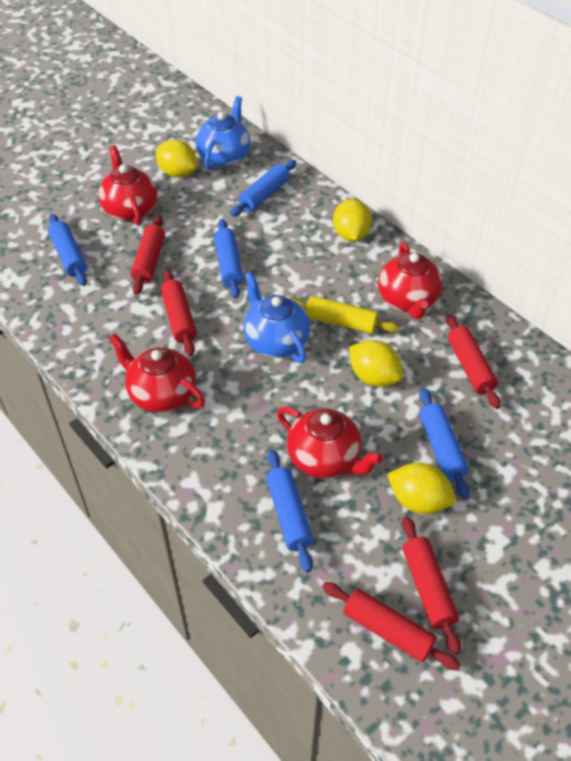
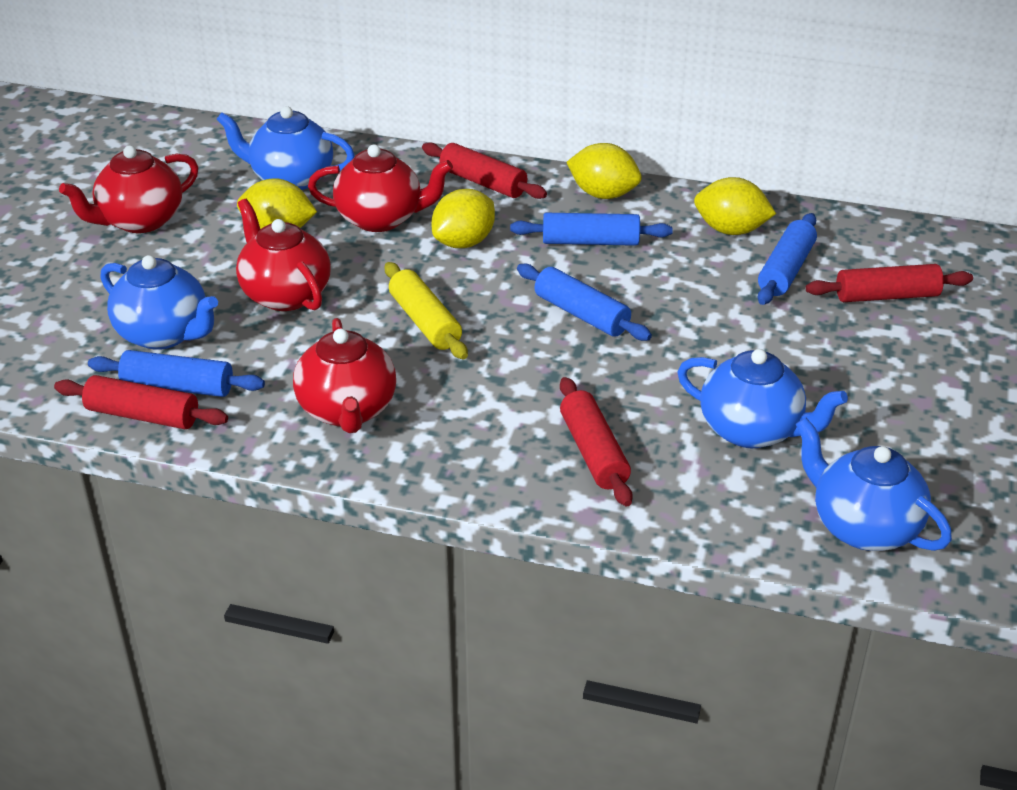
blue rolling pin: [48,214,87,286] [214,219,244,298] [231,160,296,217] [266,450,313,572] [419,388,470,499] = 5 -> [88,350,265,397] [510,213,673,246] [517,264,652,341] [757,213,817,305] = 4
blue teapot: [196,96,250,170] [243,272,310,363] = 2 -> [101,255,218,350] [216,106,355,190] [677,349,848,448] [795,418,952,551] = 4
red rolling pin: [131,216,165,295] [161,270,197,356] [322,582,461,671] [402,516,461,655] [446,314,501,409] = 5 -> [54,375,228,429] [422,142,547,199] [560,377,633,506] [806,264,973,302] = 4

